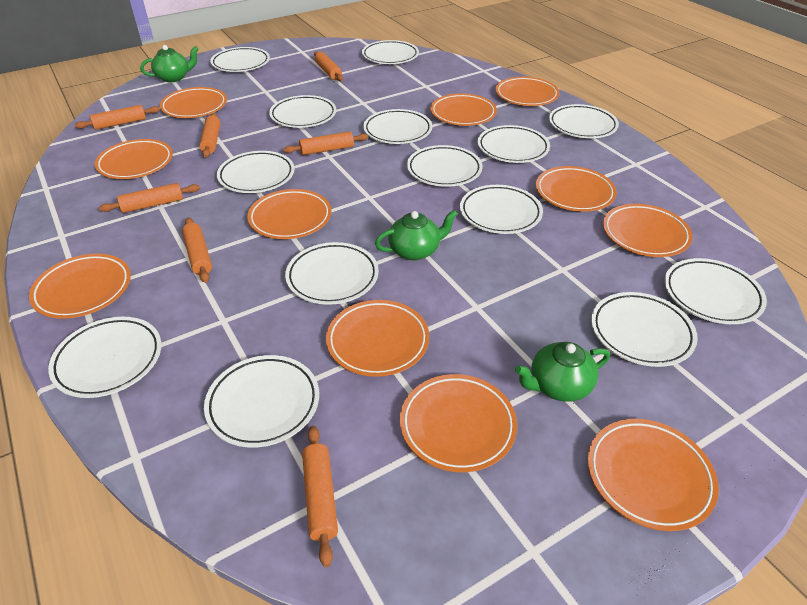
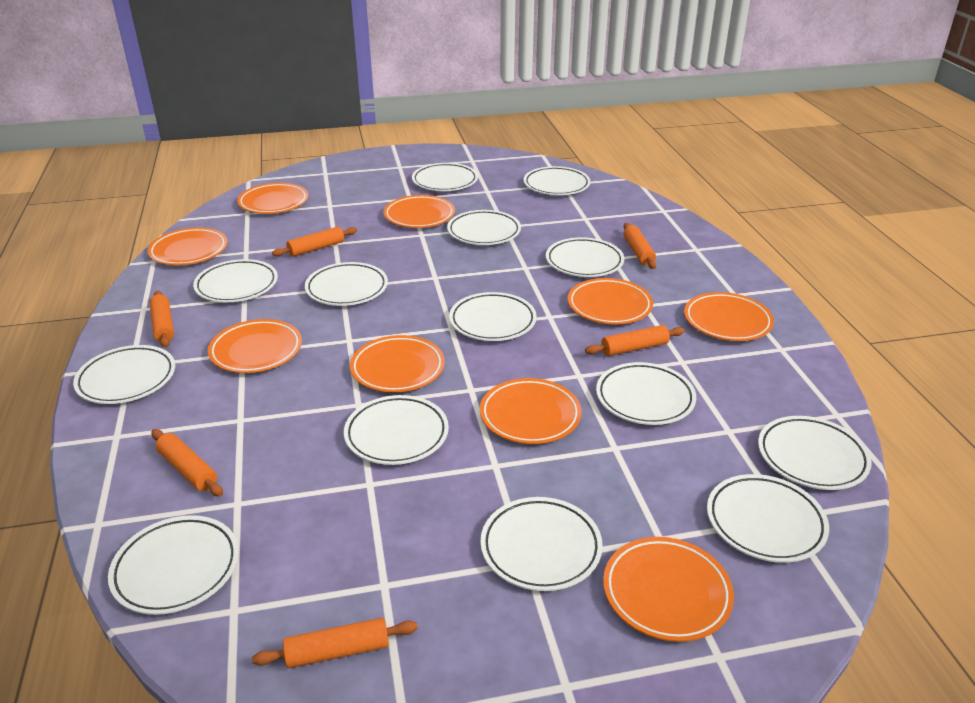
green teapot: [140,45,199,82] [375,210,458,260] [515,342,610,402] = 3 -> none = 0
orange plate: [29,254,131,319] [95,139,173,179] [160,87,227,118] [247,189,331,239] [326,300,429,377] [400,374,517,472] [430,93,497,126] [495,77,559,106] [536,166,617,212] [588,419,719,531] [603,204,693,257] = 11 -> [148,227,228,265] [208,319,302,373] [237,183,308,214] [350,335,445,392] [384,195,455,228] [480,378,582,444] [568,278,653,324] [603,537,734,642] [684,292,774,341] = 9
orange rolling pin: [75,105,160,130] [99,183,200,213] [182,217,212,283] [199,113,220,158] [284,131,368,155] [302,426,338,567] [314,51,343,81] = 7 -> [149,291,174,348] [152,429,223,497] [252,618,418,668] [272,227,357,257] [585,325,685,356] [624,223,656,269] = 6

